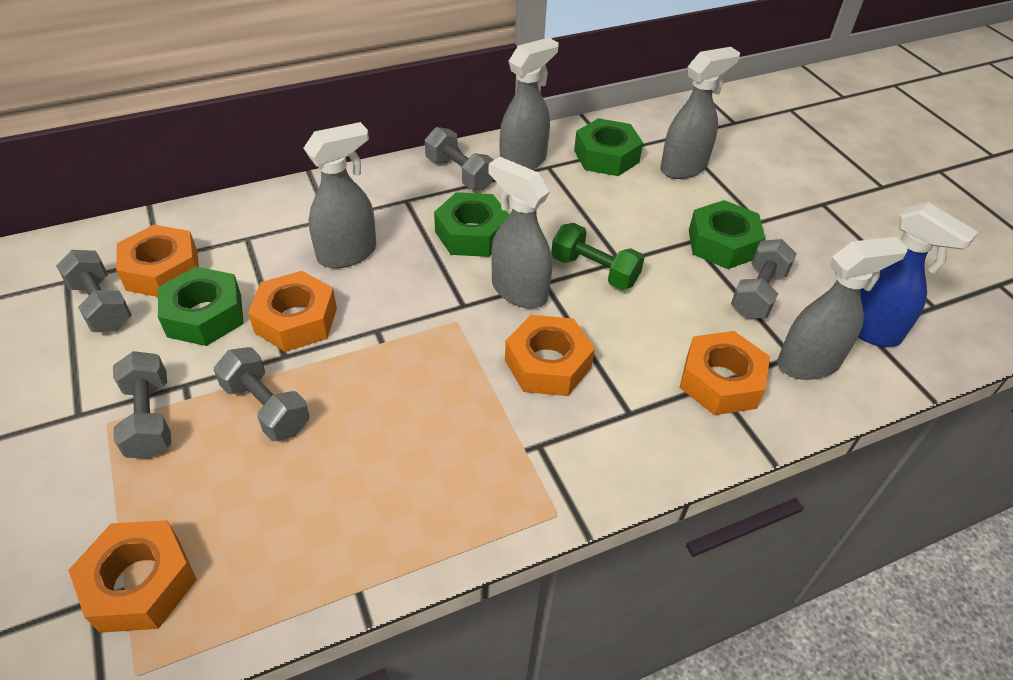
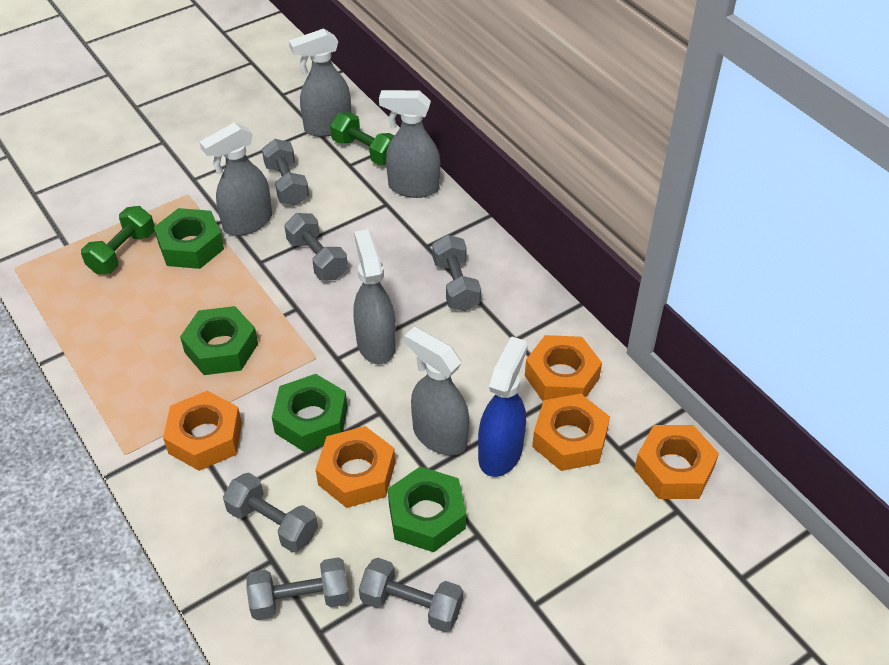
green dumbbell: [551,223,644,290] = 1 -> [81,206,155,275] [330,112,395,165] = 2
grey dumbbell: [56,250,132,332] [113,351,171,459] [214,347,309,441] [425,127,494,190] [731,239,797,318] = 5 -> [223,473,318,553] [246,557,349,620] [262,139,309,206] [285,213,348,280] [359,558,463,633] [432,235,481,311] = 6

